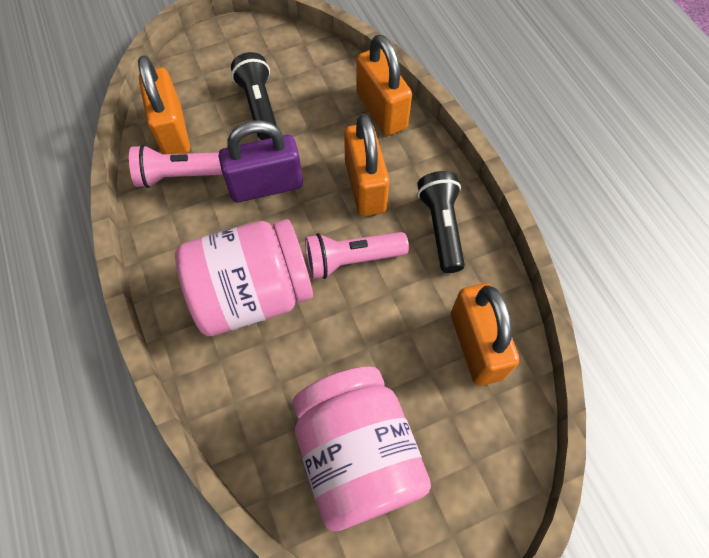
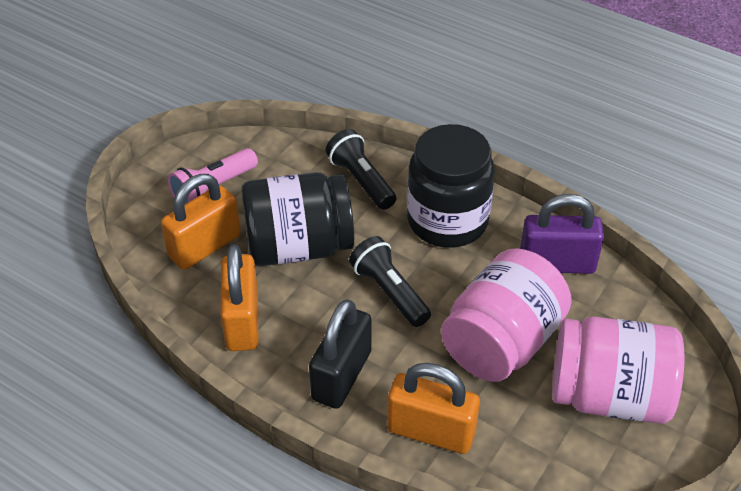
black jar: none = 0 -> [241,172,354,266] [407,124,495,248] = 2
black padlock: none = 0 -> [309,299,371,409] = 1
orange padlock: [138,55,190,154] [344,114,390,216] [356,34,412,136] [451,283,520,386] = 4 -> [161,174,241,270] [220,244,258,351] [387,363,480,454] = 3
pink flashlight: [129,145,223,188] [305,232,409,279] = 2 -> [168,148,258,204] = 1

